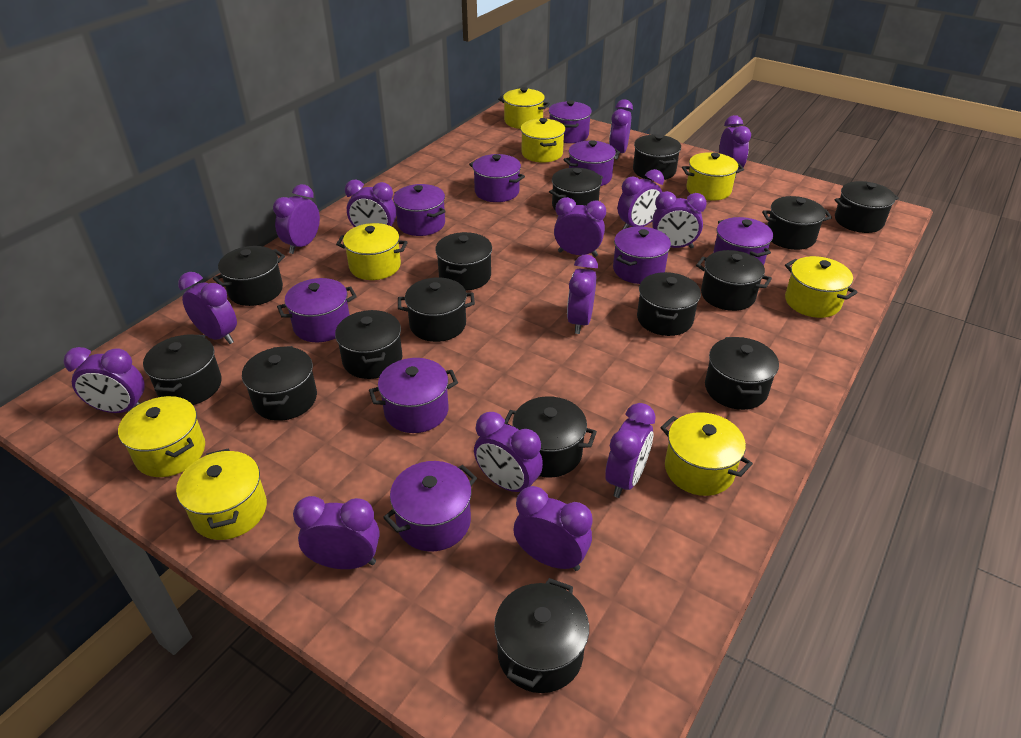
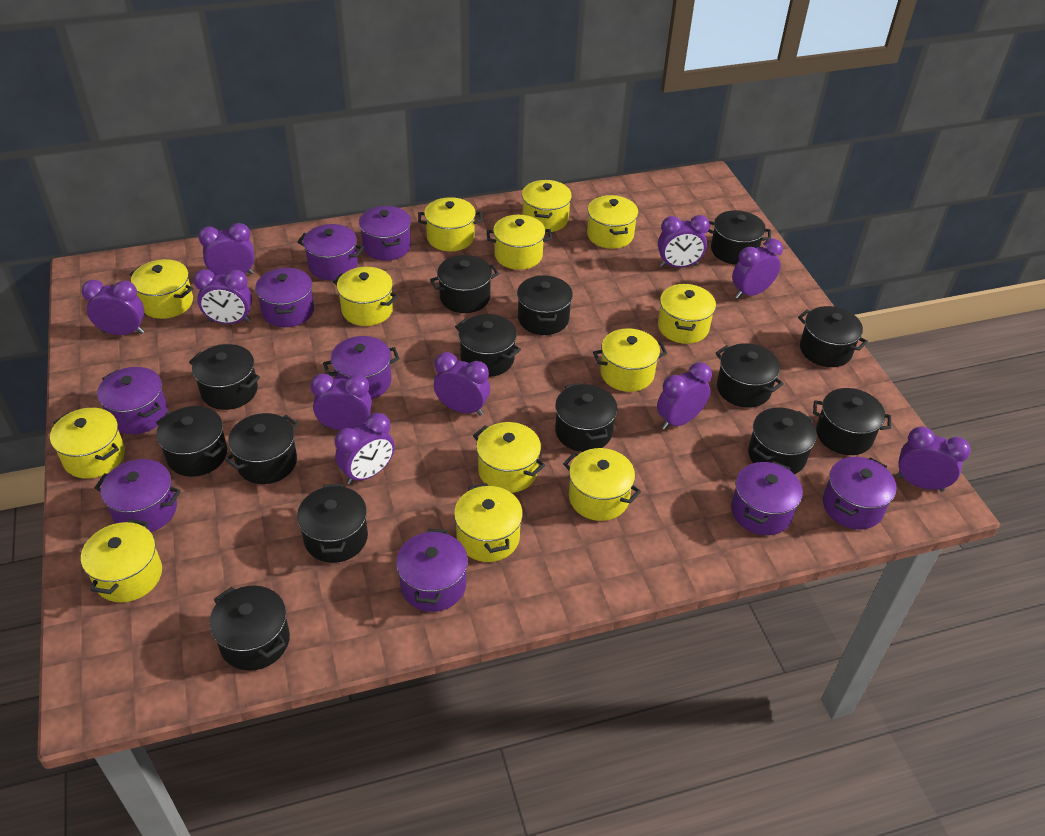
black pot: [143,334,222,405] [213,246,285,306] [242,346,317,421] [335,310,402,379] [398,278,475,342] [435,232,492,291] [494,578,589,693] [504,396,597,478] [549,168,603,211] [633,134,681,180] [637,272,701,336] [696,250,772,311] [705,337,779,410] [762,196,832,250] [834,181,899,233] = 15 -> [156,406,227,477] [189,344,260,410] [209,585,290,671] [225,413,299,484] [297,484,368,563] [430,255,499,313] [455,314,521,377] [517,275,573,335] [555,383,618,452] [708,210,771,264] [716,343,784,408] [748,408,817,474] [798,306,868,367] [813,388,891,455] = 14
purple clock: [63,347,145,413] [178,272,237,344] [273,184,320,254] [293,496,380,569] [345,180,396,227] [474,412,543,492] [514,486,593,571] [554,197,606,257] [567,254,598,334] [605,403,656,498] [609,99,633,160] [618,169,664,230] [652,191,707,248] [719,115,751,178] = 14 -> [81,280,144,335] [193,269,252,324] [198,223,254,276] [310,373,372,430] [335,413,395,485] [434,352,490,416] [657,362,712,430] [658,215,710,268] [732,239,783,299] [897,427,971,492] = 10
yellow pot: [118,396,205,477] [176,448,267,540] [336,223,408,280] [498,87,550,129] [521,118,565,163] [660,412,753,496] [682,152,744,201] [785,256,858,318] = 8 -> [50,408,125,479] [81,519,162,602] [129,259,193,319] [333,267,398,326] [418,197,482,251] [454,483,523,562] [473,422,545,493] [487,215,552,270] [522,180,572,232] [563,448,641,521] [587,195,638,249] [593,328,667,392] [658,283,716,344] = 13

